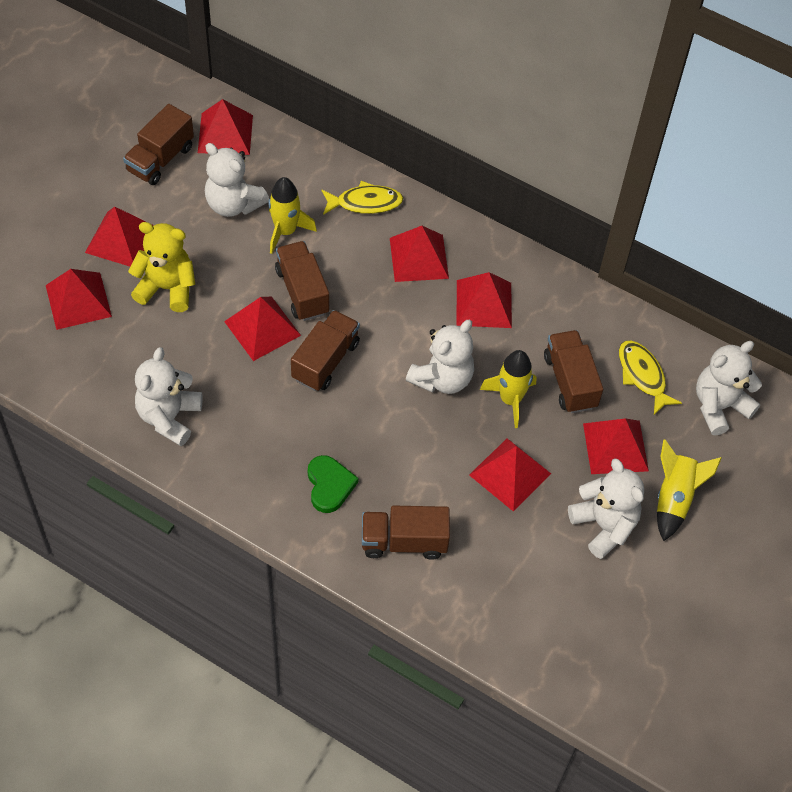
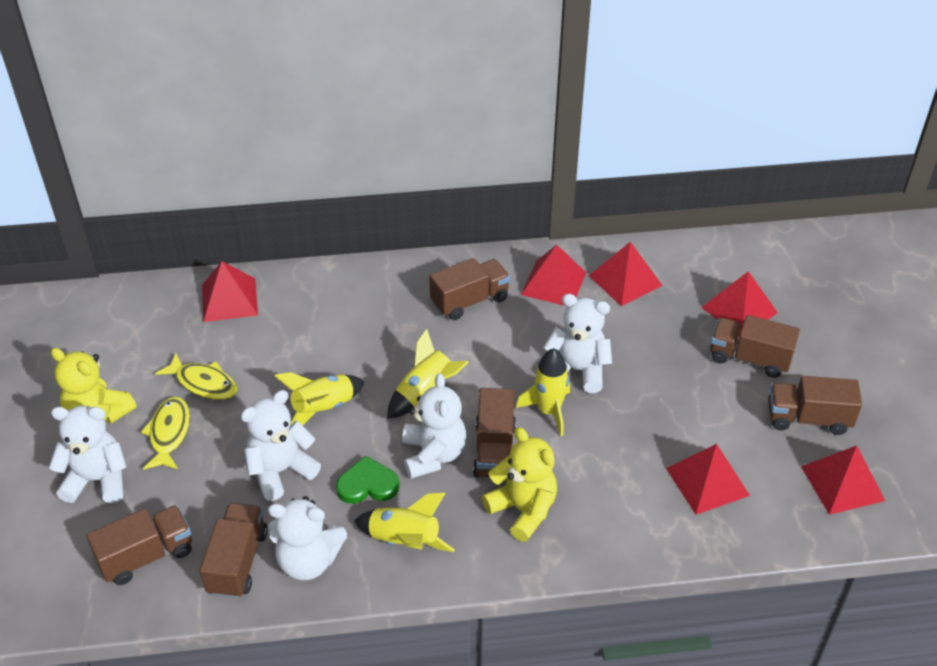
brown truck: [123,104,194,185] [275,241,329,321] [291,310,360,391] [362,506,450,560] [544,330,603,413] = 5 -> [86,505,192,585] [200,503,268,598] [429,258,510,320] [473,388,516,477] [710,315,800,378] [768,376,862,435] = 6
red pyramid: [46,269,112,330] [85,206,154,266] [198,99,253,155] [224,297,301,361] [390,226,449,282] [456,272,512,328] [469,438,551,512] [583,418,649,474] = 8 -> [202,261,258,322] [521,245,586,306] [589,242,663,306] [666,444,750,515] [701,271,778,336] [801,446,885,515] = 6
yellow rocket: [268,177,317,254] [480,350,537,428] [657,440,722,541] = 3 -> [275,372,365,426] [354,493,455,552] [387,329,469,419] [516,348,570,436] = 4
yellow teddy bear: [128,222,195,312] = 1 -> [51,348,137,424] [482,427,557,542] = 2

